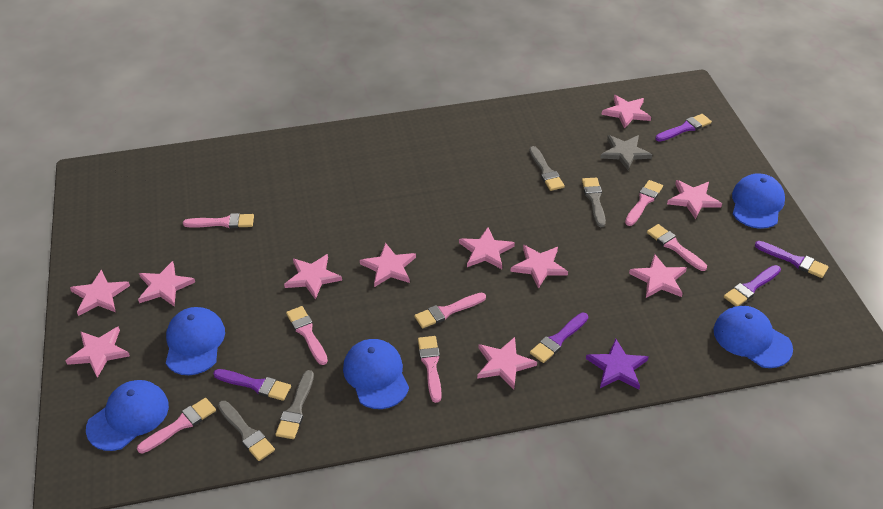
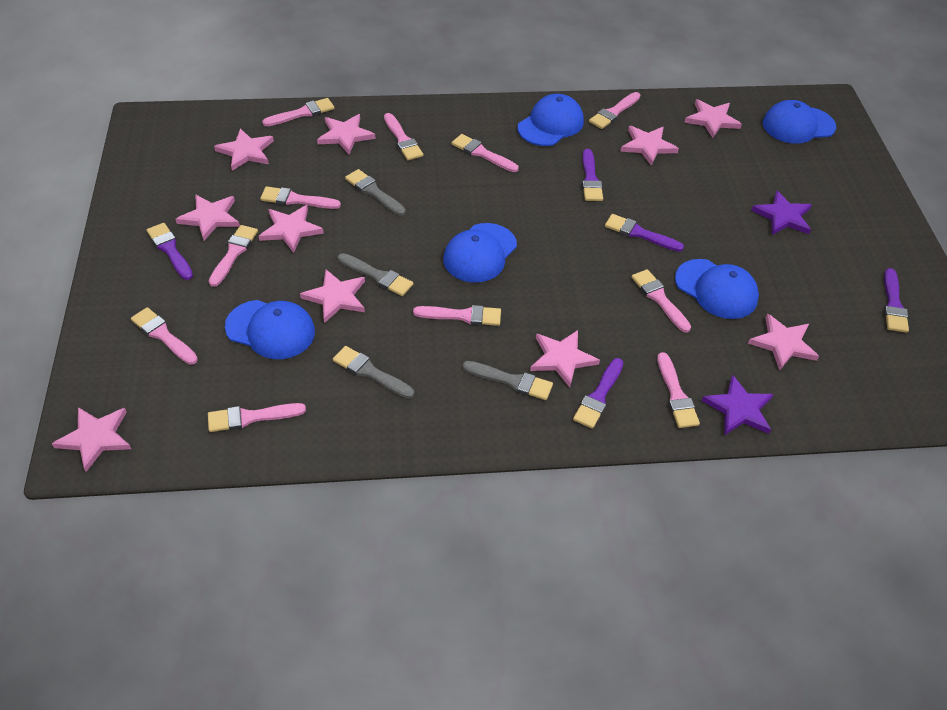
grey star: [601,135,652,170] = 1 -> none = 0
pink brush: [137,398,216,454] [183,213,254,228] [286,306,328,365] [414,293,486,328] [418,336,442,403] [625,180,663,226] [647,224,707,271] = 7 -> [131,307,198,365] [208,403,306,432] [209,225,258,287] [260,186,341,209] [262,98,334,126] [384,113,423,160] [413,305,501,326] [452,134,519,172] [589,92,640,129] [632,269,691,333] [657,352,700,428] = 11
pink star: [66,326,130,378] [70,269,130,316] [138,261,195,306] [284,254,342,300] [360,242,416,287] [459,227,515,269] [477,337,537,389] [510,245,568,289] [602,95,651,129] [629,254,687,298] [667,180,722,219] = 11 -> [52,407,131,472] [176,194,240,241] [214,128,274,171] [259,205,324,253] [300,269,365,323] [317,114,375,154] [530,330,600,387] [621,126,679,166] [684,99,742,138] [748,313,819,370] = 10
purple star: [586,339,648,389] = 1 -> [702,375,774,435] [751,191,812,235] = 2

